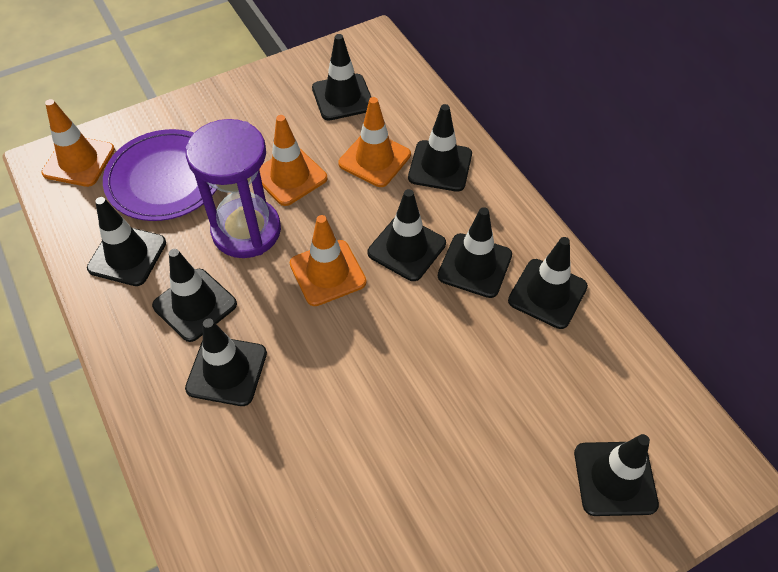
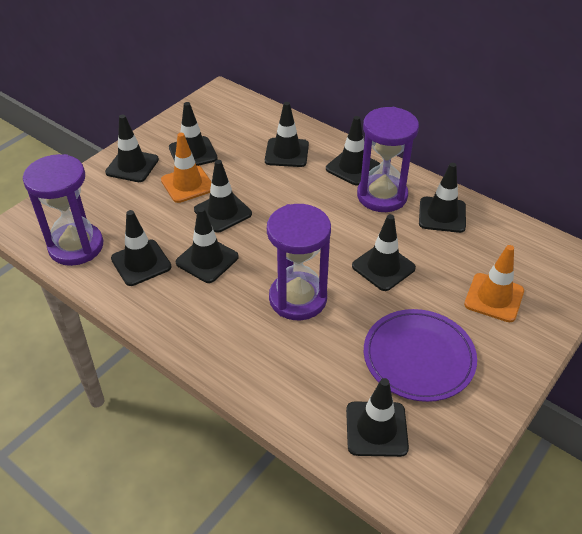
black traffic cone: [87,197,166,286] [152,249,237,342] [185,318,267,406] [312,34,371,121] [368,189,446,281] [408,104,472,192] [438,207,512,298] [508,237,588,329] [574,434,659,516] = 9 -> [105,115,159,182] [111,210,172,286] [169,102,218,166] [176,207,239,283] [194,160,252,232] [265,102,309,167] [326,116,380,185] [346,378,409,457] [352,214,416,291] [419,163,466,233] = 10
orange traffic cone: [41,99,115,187] [259,115,327,206] [289,215,367,306] [338,97,411,187] = 4 -> [161,133,211,203] [464,245,524,322] = 2
purple hourglass: [186,119,281,258] = 1 -> [23,154,103,266] [267,204,331,320] [357,107,419,212] = 3

